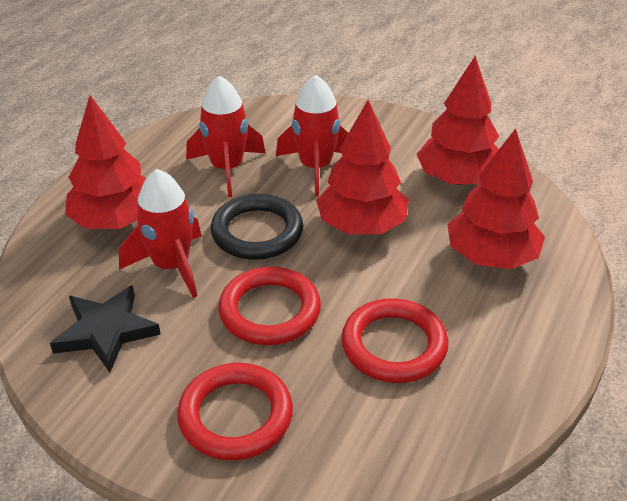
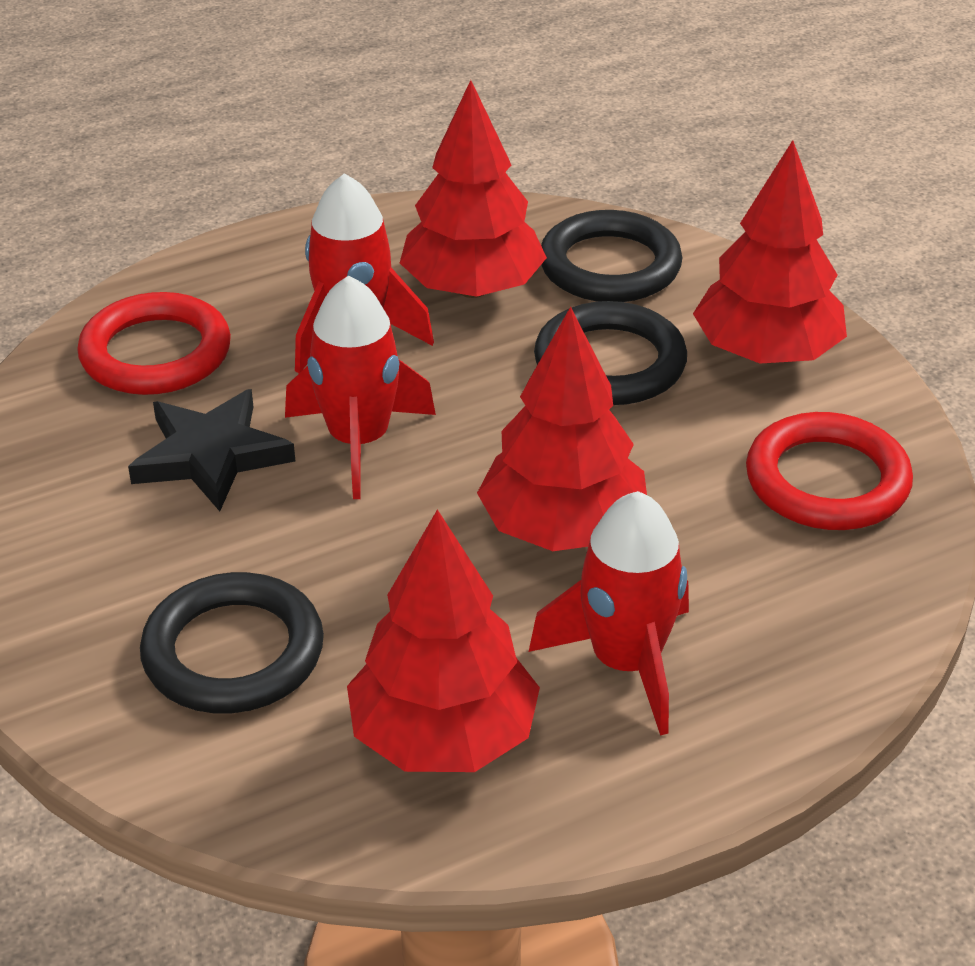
black ring: [210,194,303,260] = 1 -> [140,572,324,713] [534,301,687,405] [541,210,682,302] = 3
red ring: [177,363,293,460] [218,267,321,345] [341,298,449,383] = 3 -> [77,292,231,395] [746,412,913,530] = 2

